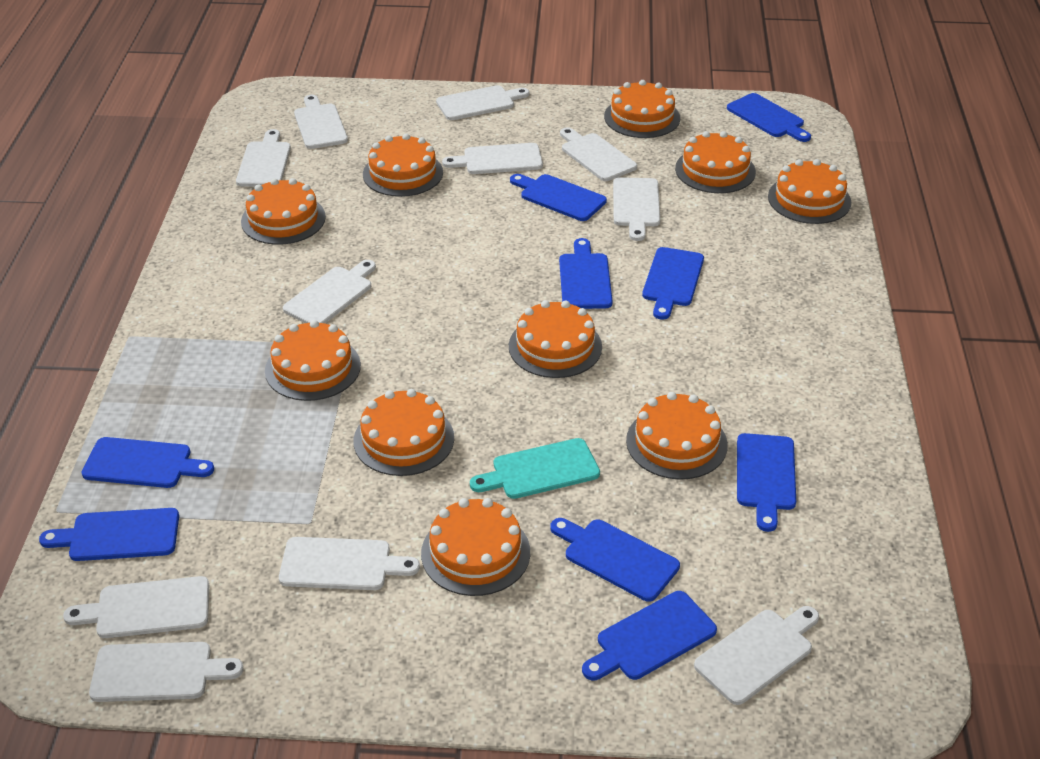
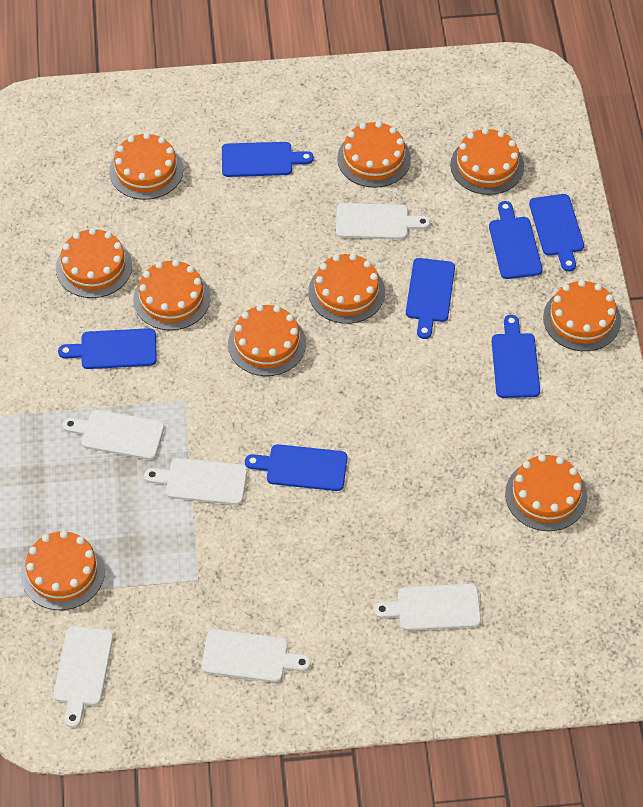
blue cutting board: [39,508,179,561] [81,437,214,488] [510,174,607,221] [550,518,680,602] [559,238,612,309] [582,591,717,680] [642,247,704,320] [727,93,811,142] [737,433,796,532] = 9 -> [58,328,157,369] [222,142,314,177] [245,444,347,491] [406,258,455,339] [489,201,542,279] [491,315,540,398] [529,194,584,272] = 7
turquoise cutting board: [470,438,600,499] = 1 -> none = 0
white cutting board: [63,576,209,638] [89,642,243,702] [236,129,291,187] [279,537,420,590] [283,260,376,323] [294,95,348,149] [436,85,530,120] [442,143,543,174] [560,127,637,181] [613,177,660,241] [694,606,819,705] = 11 -> [53,626,113,728] [63,410,164,460] [144,458,247,505] [201,629,311,682] [336,203,430,239] [374,584,481,631] = 6

